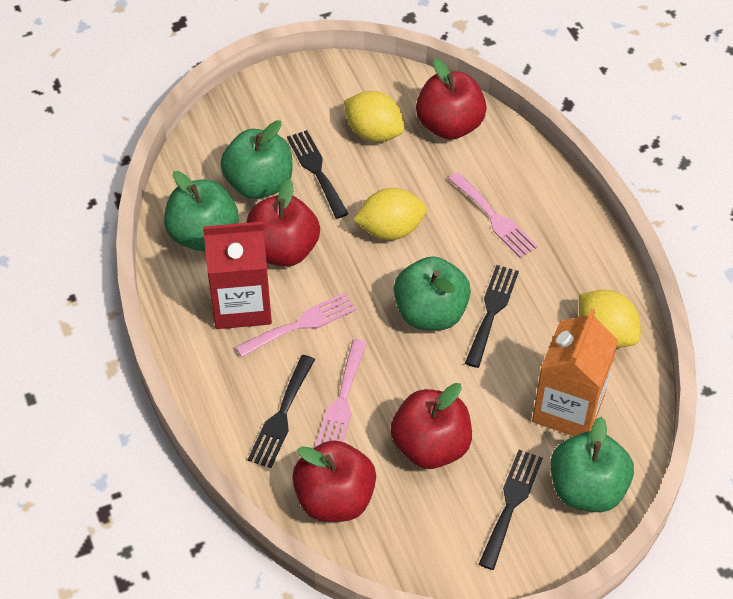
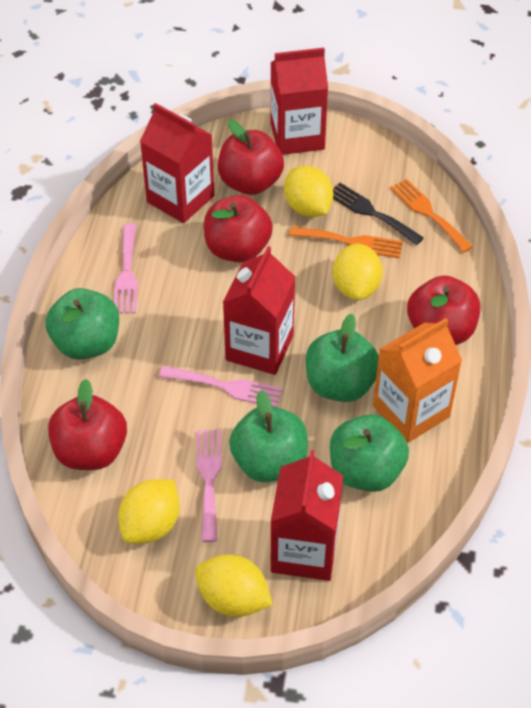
black fork: [248,355,315,468] [287,130,348,219] [465,265,519,368] [479,450,543,570] = 4 -> [333,183,424,245] = 1
orange fork: none = 0 -> [289,226,403,258] [390,179,473,253] = 2
red carton: [203,221,272,329] = 1 -> [140,103,214,223] [223,246,295,375] [271,48,328,155] [271,450,343,581] = 4
yellow lemon: [344,91,404,142] [353,188,427,240] [579,290,641,348] = 3 -> [118,479,180,544] [195,555,273,617] [284,166,333,217] [333,244,383,300] = 4

